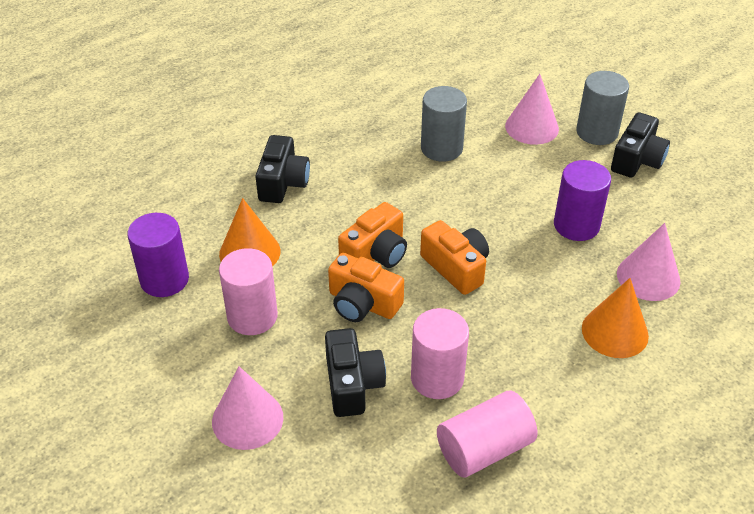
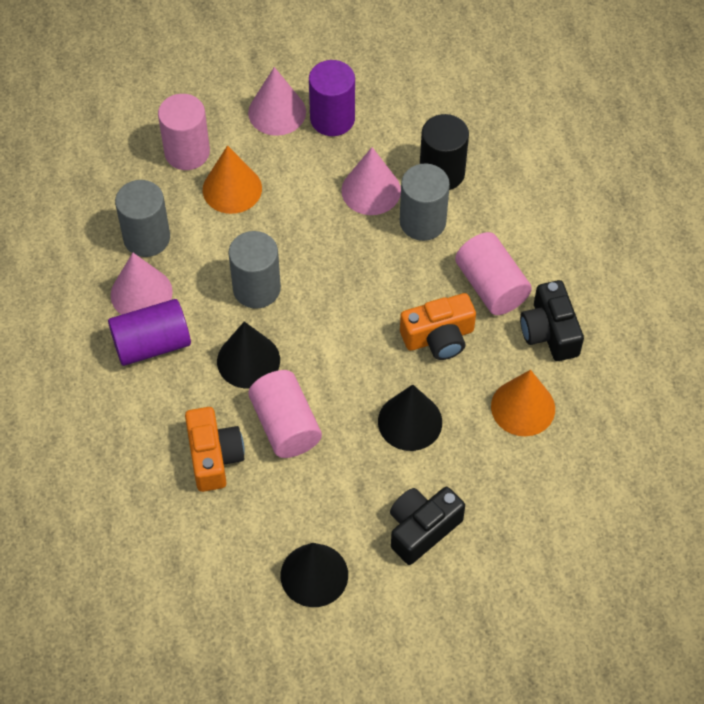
black camera: [255,135,310,203] [325,328,386,417] [611,112,670,178] = 3 -> [390,487,465,565] [520,280,584,361] = 2
black cone: none = 0 -> [217,321,280,389] [281,543,348,607] [378,384,442,451] = 3
black cylinder: none = 0 -> [420,114,469,190] = 1
grey cylinder: [421,86,467,162] [576,71,629,145] = 2 -> [115,180,170,257] [228,231,281,309] [400,164,450,241] = 3
orange camera: [328,253,404,322] [338,202,407,268] [420,220,489,295] = 3 -> [185,407,245,492] [400,293,476,360] = 2

